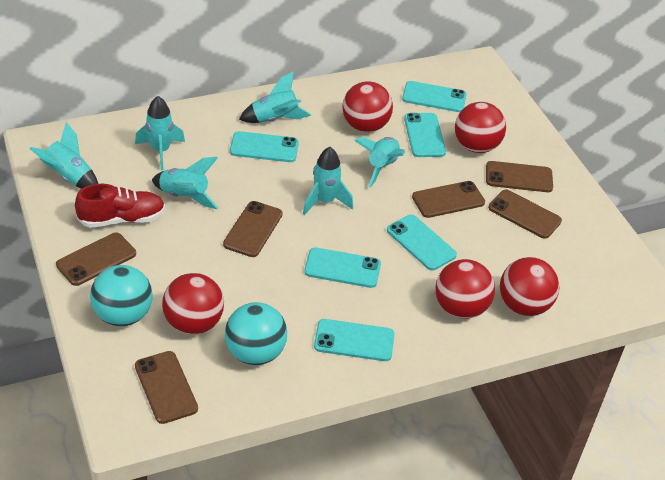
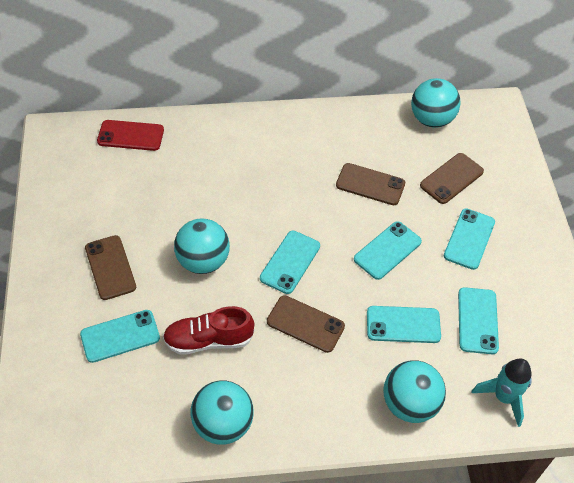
brown phone: [56,233,136,286] [135,351,198,424] [223,201,283,257] [412,181,485,218] [486,161,553,192] [488,190,562,239] = 6 -> [85,235,136,300] [267,295,345,353] [336,163,405,205] [420,153,484,204] = 4
red ball: [162,273,224,334] [342,81,393,132] [435,259,495,319] [455,102,506,153] [500,257,559,316] = 5 -> none = 0
red phone: none = 0 -> [97,120,164,151] = 1
turquoise ball: [90,265,152,326] [225,302,287,365] = 2 -> [174,219,230,274] [191,381,254,445] [383,360,446,423] [411,78,461,128] = 4
turquoise rocket: [29,122,98,189] [135,96,185,170] [152,157,218,209] [239,71,311,123] [303,147,353,215] [355,137,405,188] = 6 -> [471,358,532,427] = 1

